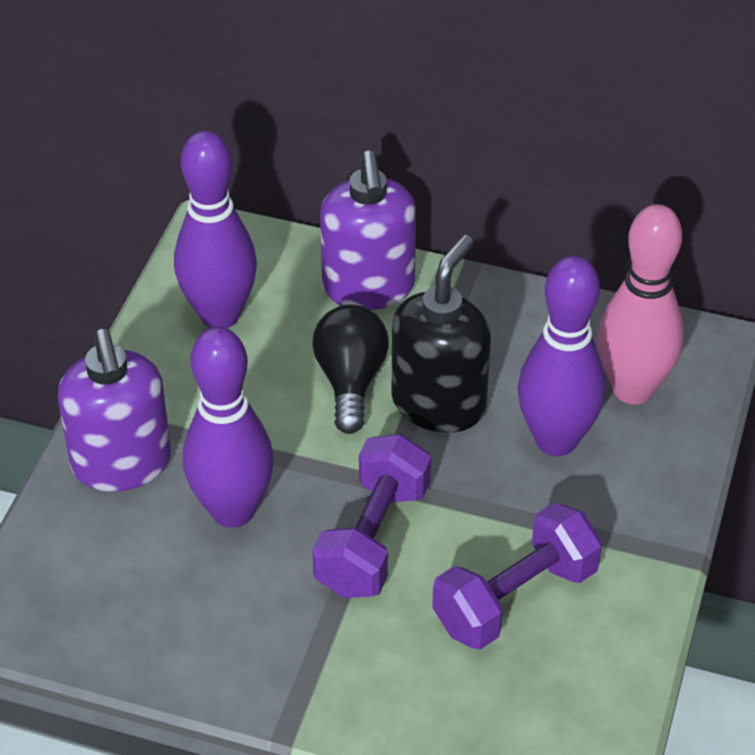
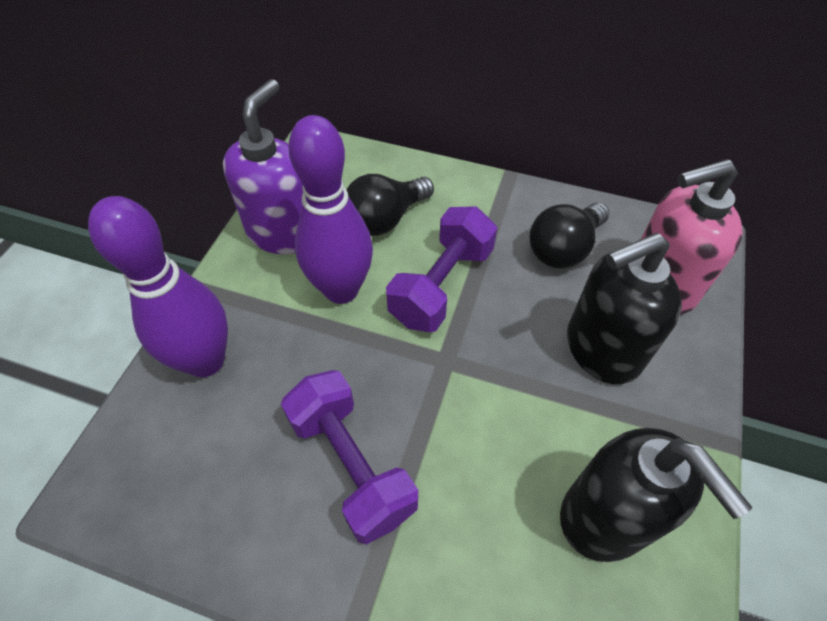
black light bulb: [312,305,389,434] = 1 -> [347,174,434,236] [530,202,609,269] = 2
black soap dispenser: [392,235,491,433] = 1 -> [560,428,752,562] [567,233,682,384] = 2
pink bowling pin: [597,204,684,404] = 1 -> none = 0
pink soap dispenser: none = 0 -> [640,159,743,315] = 1
purple bowling pin: [174,131,257,328] [183,327,274,528] [518,256,606,456] = 3 -> [88,196,228,377] [288,115,373,304] = 2
purple soap dispenser: [58,329,171,491] [320,150,416,310] = 2 -> [223,79,303,254] = 1

